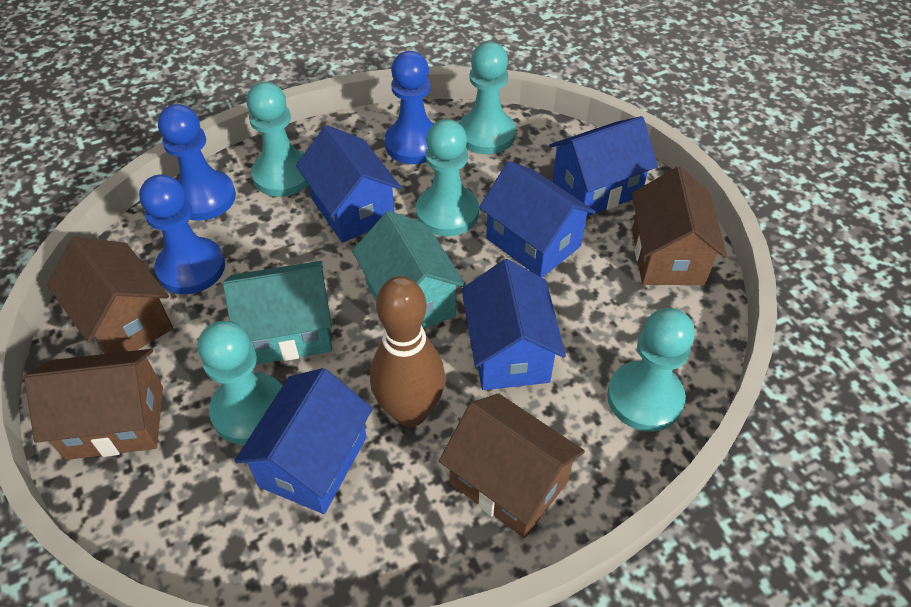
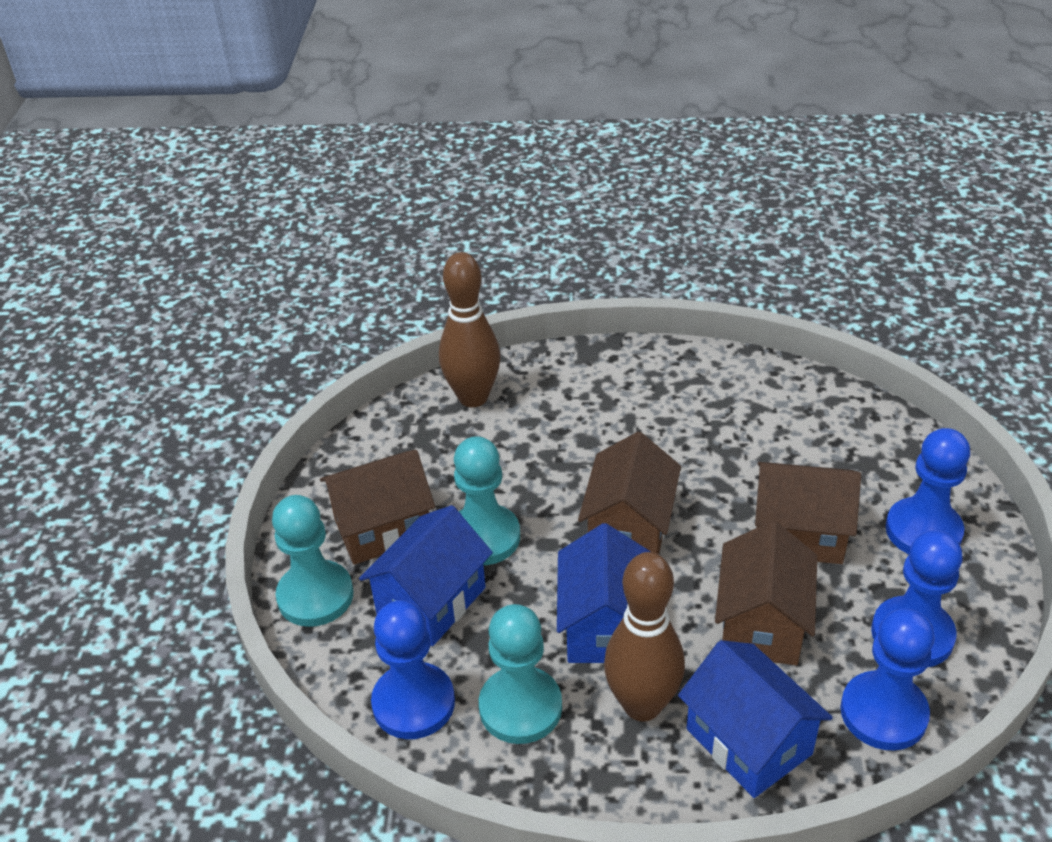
blue house: [234,368,373,514] [296,125,401,243] [461,259,566,390] [479,161,596,278] [549,116,658,216] = 5 -> [359,505,493,646] [557,523,650,663] [678,640,833,798] = 3
blue pawn: [139,174,225,294] [158,104,236,221] [384,51,434,164] = 3 -> [371,601,455,739] [840,608,935,751] [871,530,962,667] [885,428,970,554] = 4
brown bowling pin: [370,276,445,427] = 1 -> [439,252,500,407] [604,552,685,722] = 2
turquoise house: [223,261,332,365] [352,211,466,329] = 2 -> none = 0
turquoise pawn: [198,321,282,445] [246,82,309,197] [416,119,479,236] [459,42,516,154] [607,308,695,432] = 5 -> [272,495,354,627] [454,436,520,565] [479,604,562,744] = 3

